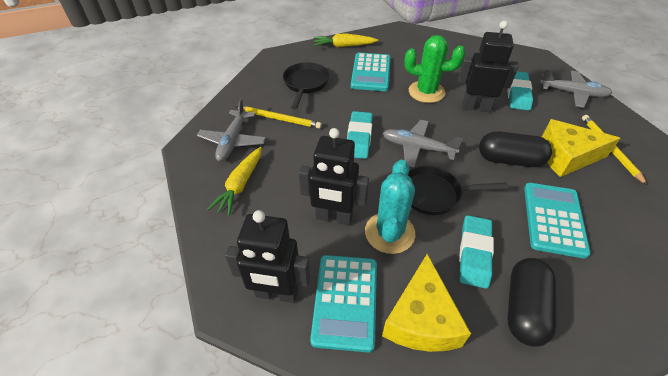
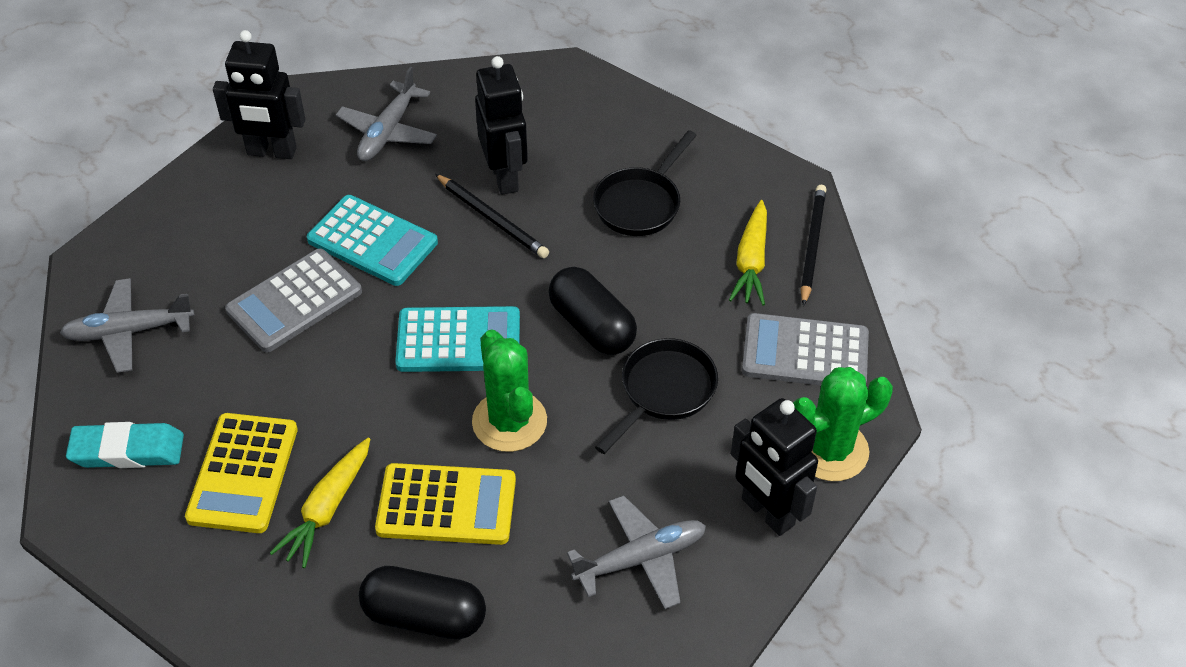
black pencil: none = 0 -> [435,174,549,258] [800,185,826,306] = 2
green cactus: [404,35,465,103] = 1 -> [472,329,547,452] [793,367,893,481] = 2
grey calculator: none = 0 -> [225,249,362,352] [742,313,869,385] = 2
turquoise cactus: [365,160,415,254] = 1 -> none = 0
turquoise calculator: [310,255,377,353] [351,53,391,91] [524,183,591,259] = 3 -> [307,195,438,286] [395,306,520,372] = 2
turquoise eraser: [347,111,373,159] [459,215,494,289] [507,71,533,110] = 3 -> [66,422,184,468] = 1
yellow calculator: none = 0 -> [185,413,298,533] [375,463,516,545] = 2
yellow cheese: [382,254,471,352] [542,119,621,177] = 2 -> none = 0
yellow pencil: [236,106,322,129] [582,115,648,186] = 2 -> none = 0

